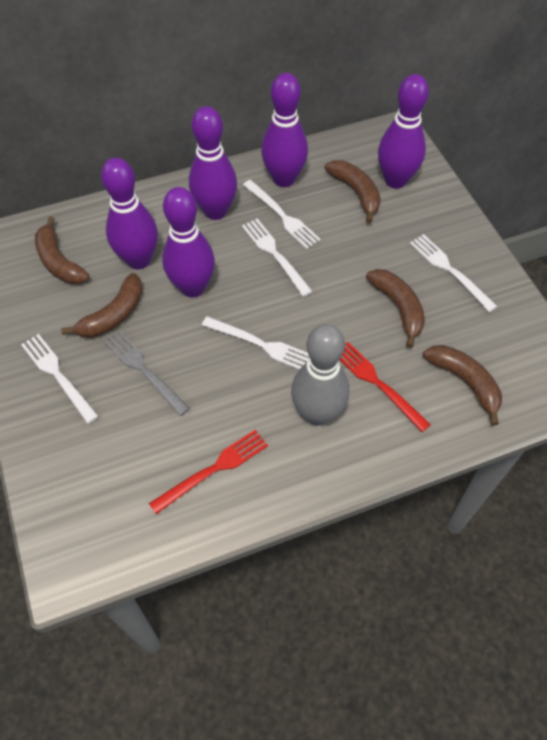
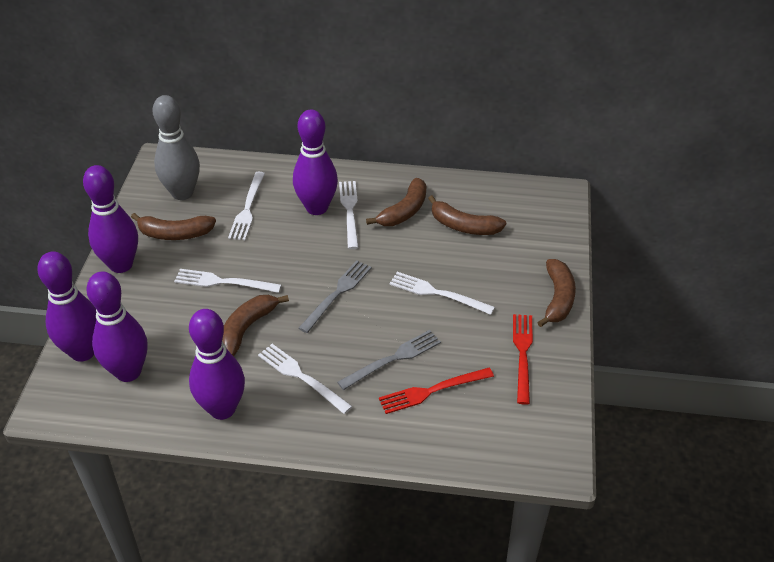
grey fork: [103,330,190,416] = 1 -> [298,260,372,333] [337,330,441,390] = 2

